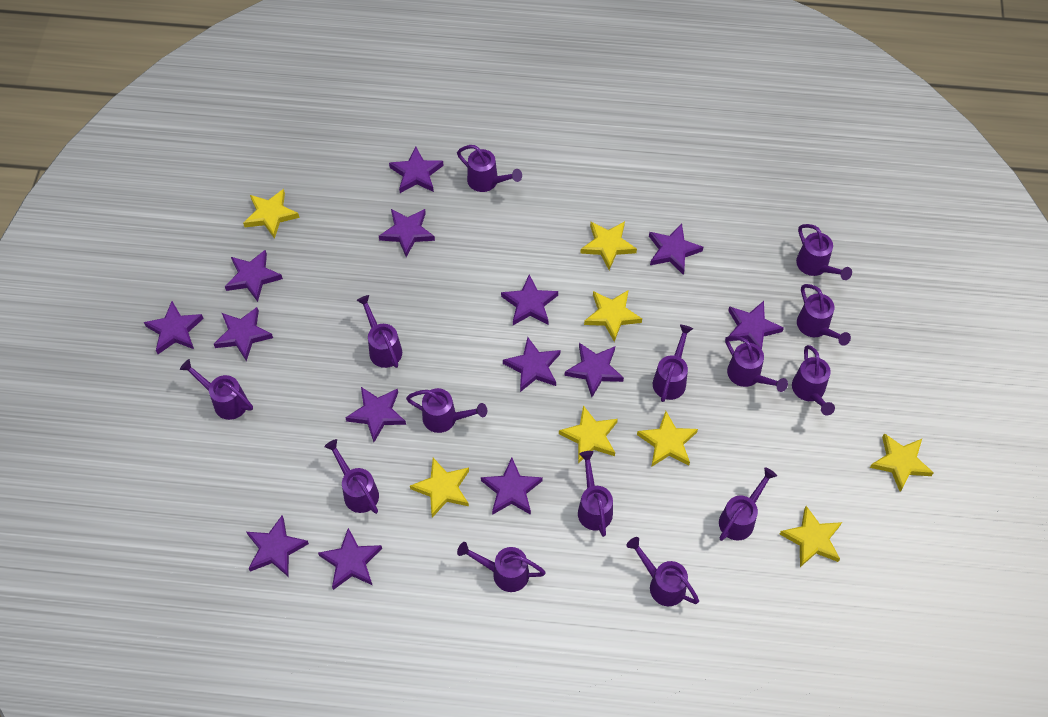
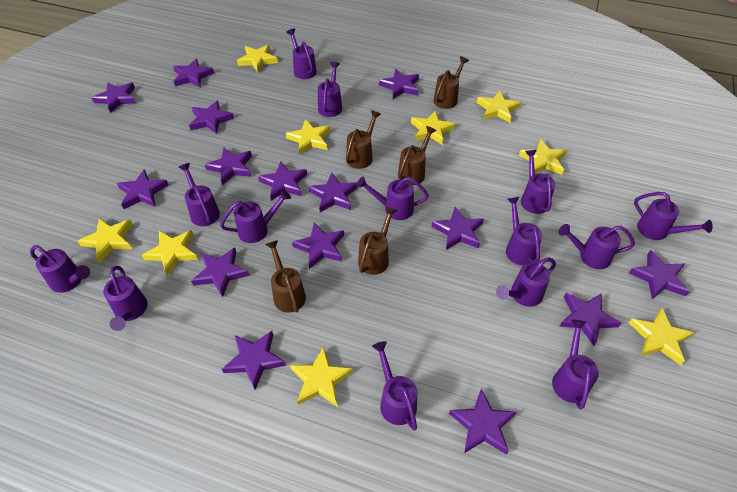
brown watering can: none = 0 -> [265,240,306,313] [346,110,381,169] [358,207,398,275] [398,126,437,185] [433,56,469,109] = 5
purple star: [144,301,204,354] [214,307,273,361] [225,250,283,302] [246,515,309,577] [318,528,382,590] [345,387,406,442] [379,209,435,257] [389,147,444,193] [481,458,543,515] [501,275,558,325] [503,337,560,392] [564,343,624,397] [649,224,703,275] [728,301,784,349] = 14 -> [92,82,136,113] [117,169,169,209] [173,59,214,87] [189,101,234,134] [191,247,249,297] [205,147,252,185] [222,331,286,390] [258,161,307,201] [292,222,344,269] [308,173,358,212] [379,69,419,99] [432,207,484,250] [449,389,517,455] [559,293,621,346] [629,250,690,299] = 15
yellow star: [243,189,300,239] [410,458,469,517] [559,405,618,463] [580,221,637,270] [584,290,642,342] [637,411,698,467] [780,506,842,567] [870,433,934,492] = 8 -> [78,218,133,263] [142,230,198,276] [237,45,278,72] [286,119,331,155] [290,346,353,407] [411,111,455,145] [476,91,521,123] [519,139,567,175] [629,308,694,366] = 9

